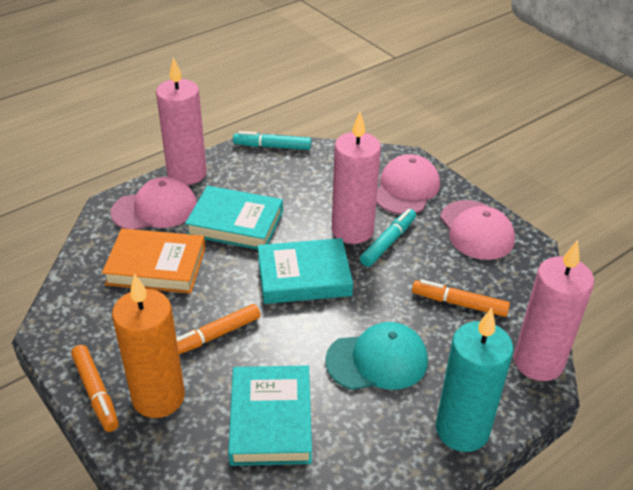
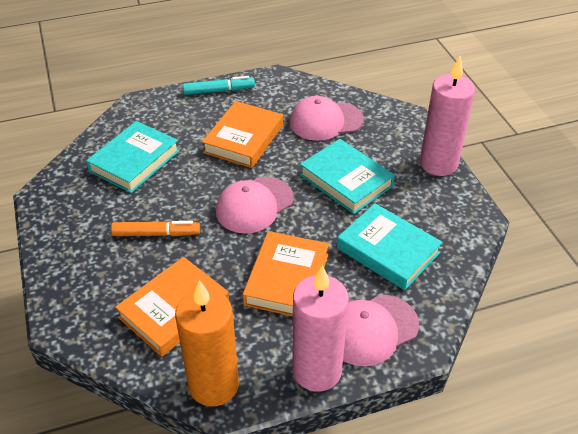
orange book: [102,228,205,293] = 1 -> [115,257,229,357] [202,101,283,168] [243,231,329,316] = 3
orange marker: [71,345,119,432] [176,304,261,354] [412,280,510,317] = 3 -> [111,221,200,237] = 1
pink candle: [156,57,207,185] [332,112,381,244] [514,240,594,381] = 3 -> [292,265,349,392] [420,56,475,176] = 2
turquoise candle: [436,308,513,452] = 1 -> none = 0
turquoise cap: [325,322,428,390] = 1 -> none = 0
turquoise marker: [233,131,311,150] [360,209,416,267] = 2 -> [183,76,255,95] = 1

